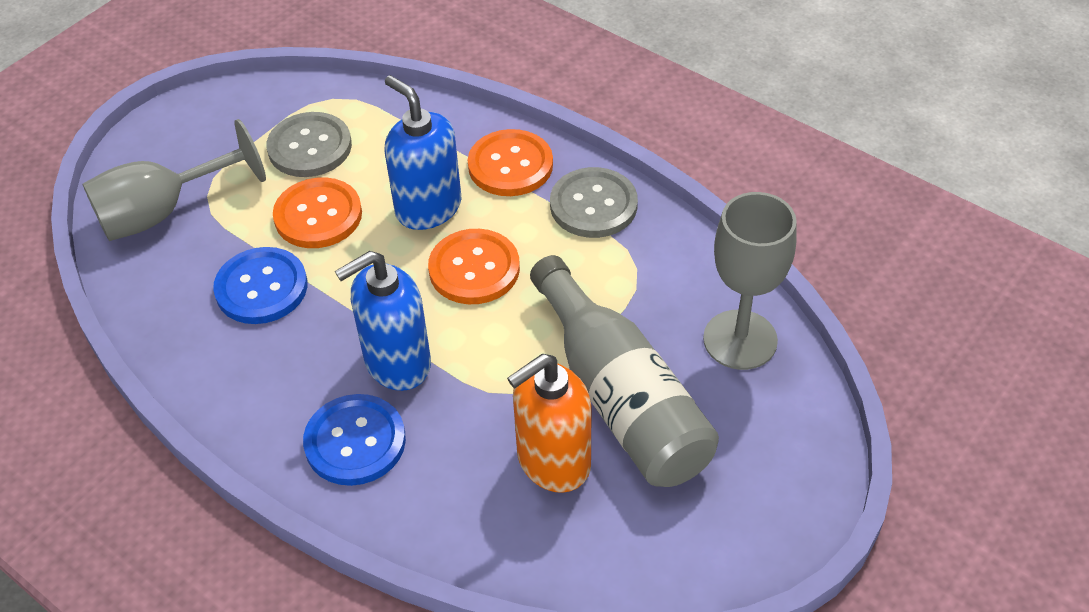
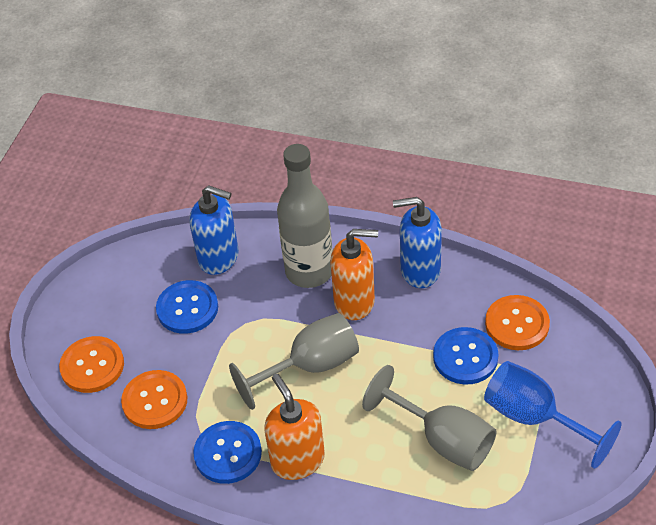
blue button: [213,247,307,324] [303,394,406,486] = 2 -> [156,280,218,334] [193,421,262,484] [433,327,498,385] = 3
blue goblet: none = 0 -> [484,361,621,469] = 1
grey button: [267,112,352,177] [550,167,638,238] = 2 -> none = 0
orange soap dispenser: [507,354,592,493] = 1 -> [264,374,325,480] [330,229,378,320] = 2

